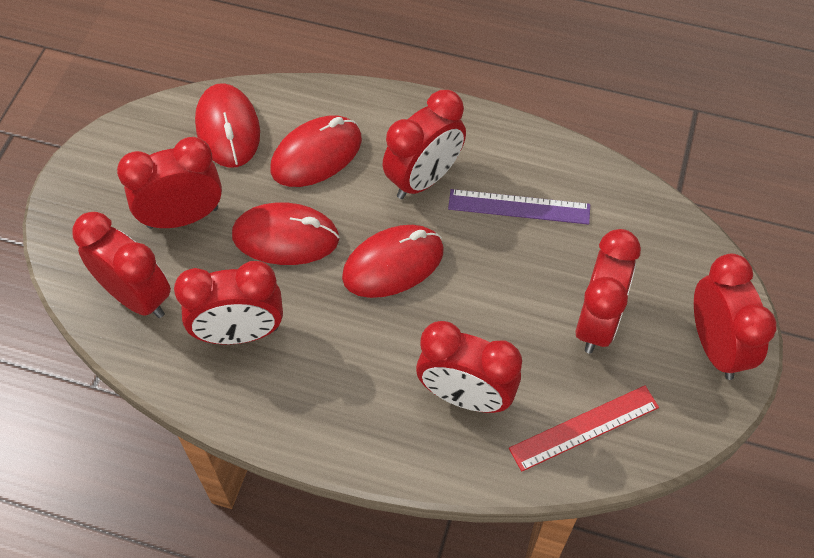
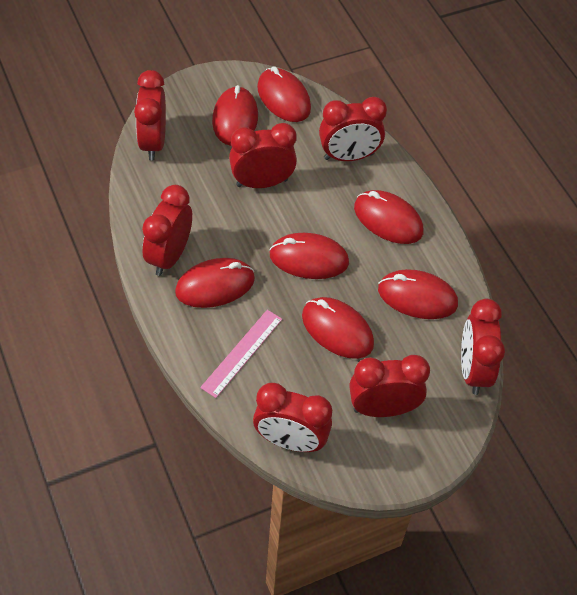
pink ruler: none = 0 -> [200,310,282,398] = 1
purple ruler: [448,189,590,225] = 1 -> none = 0
red mouse: [195,83,260,168] [232,203,339,265] [270,116,362,187] [342,225,444,298] = 4 -> [175,258,255,308] [212,85,258,146] [257,66,311,122] [269,233,349,279] [302,297,374,359] [354,190,423,244] [378,269,458,319] = 7
red ruler: [509,385,659,472] = 1 -> none = 0

